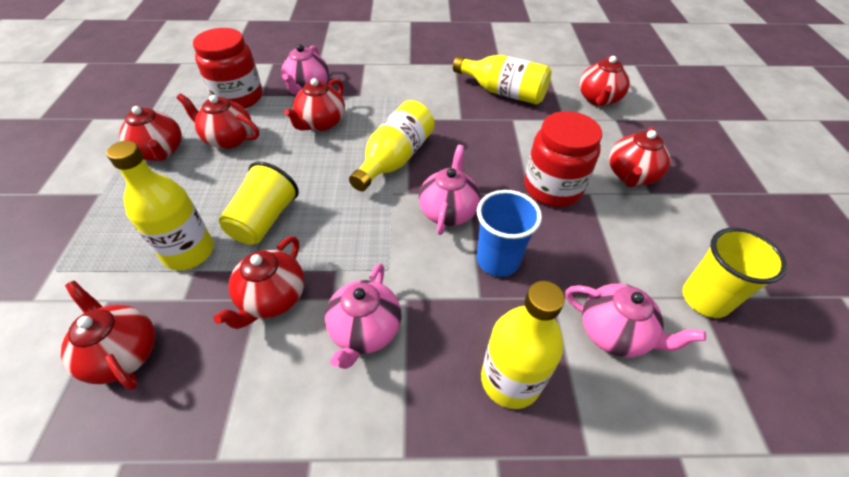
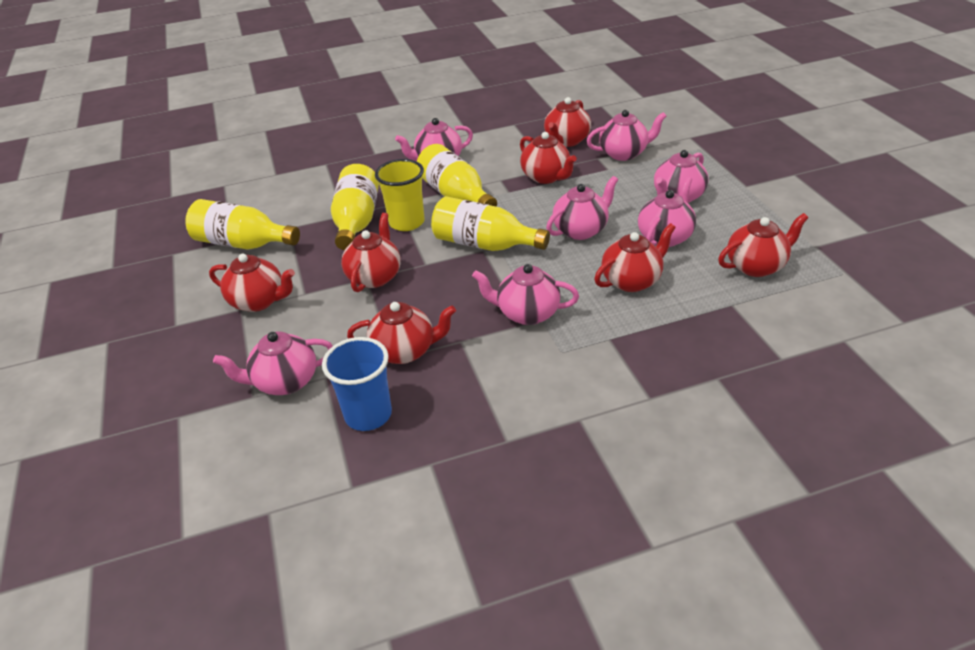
pink teapot: [281,44,329,95] [325,263,401,369] [419,145,480,235] [565,284,706,358] = 4 -> [213,331,333,395] [395,118,473,161] [472,264,579,325] [546,176,618,240] [587,110,667,161] [638,177,696,247] [654,150,709,203] = 7
red jar: [193,28,262,108] [524,111,602,207] = 2 -> none = 0
yellow cup: [219,162,299,245] [682,228,787,318] = 2 -> [375,159,425,231] = 1

